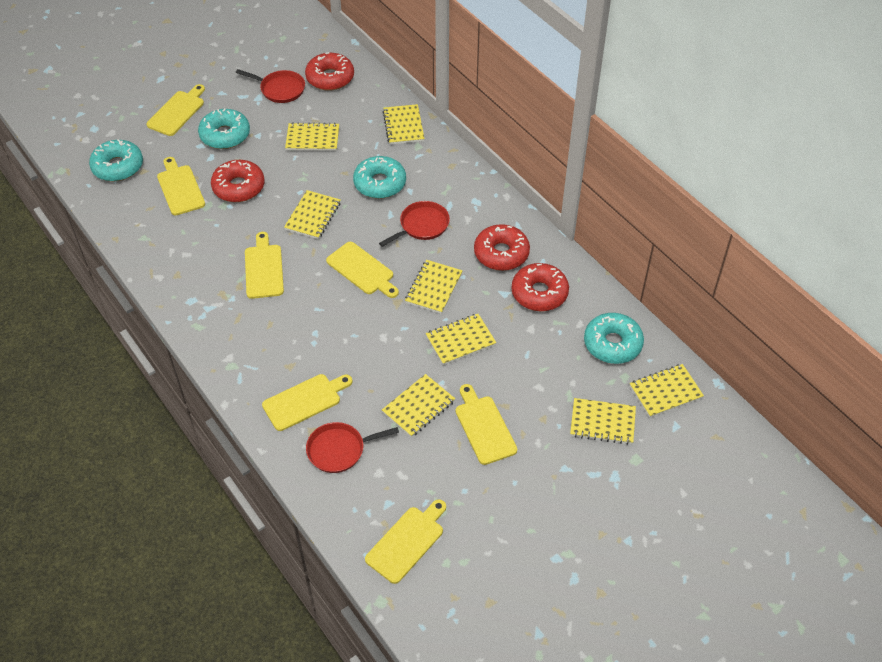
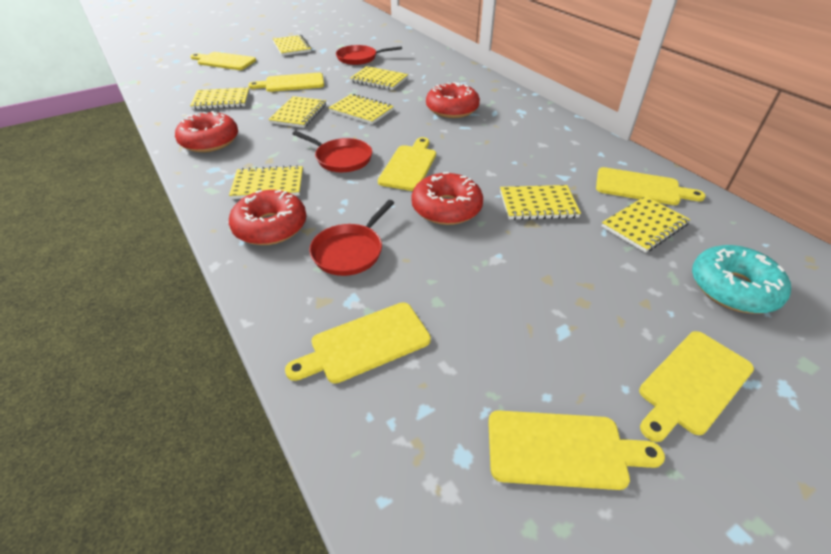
turquoise donut: [89,139,143,182] [198,108,250,149] [353,156,406,199] [584,313,644,364] = 4 -> [692,245,791,314] = 1

